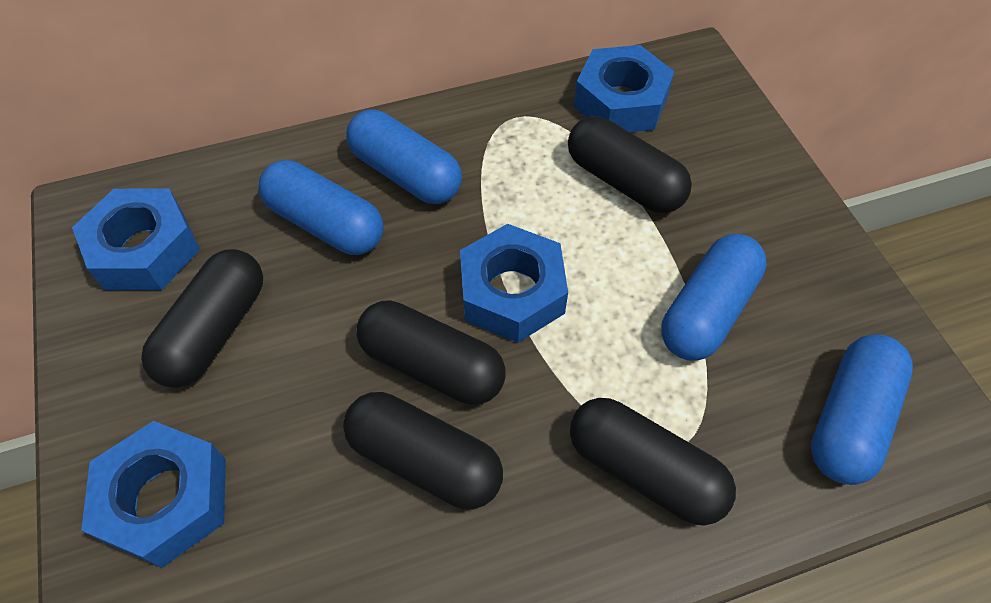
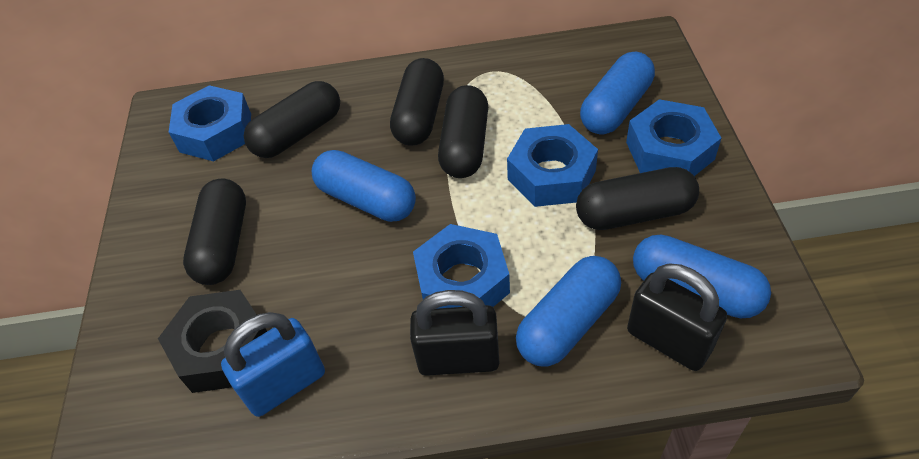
black nut: none = 0 -> [158,290,267,393] = 1
black padlock: none = 0 -> [410,290,500,376] [627,263,727,371] = 2
blue padlock: none = 0 -> [221,312,325,417] = 1

